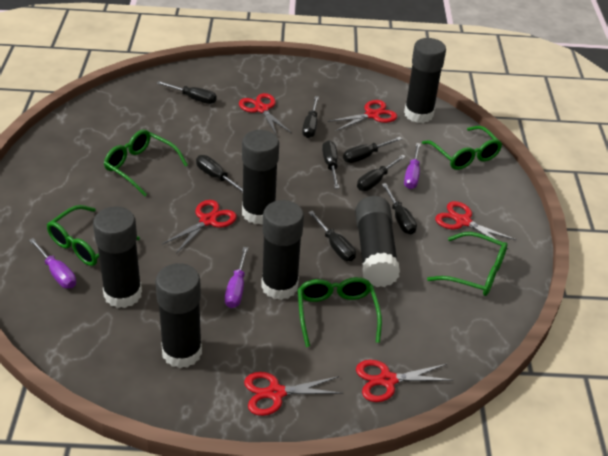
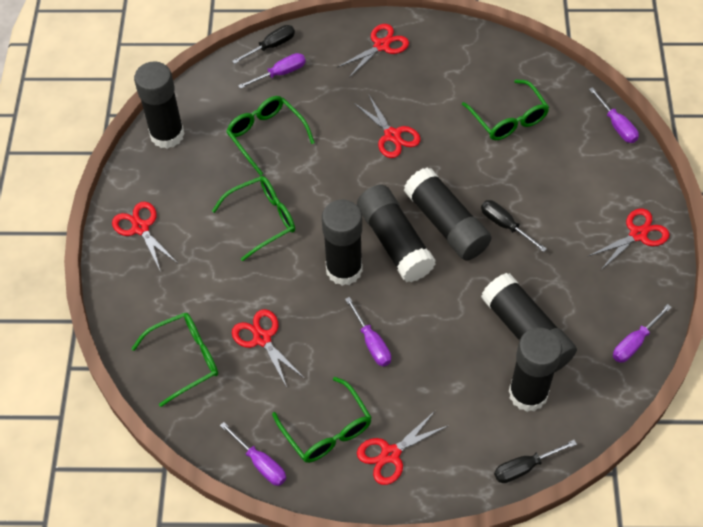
black screwdriver: [157,81,217,104] [196,155,243,193] [302,96,319,138] [308,211,356,261] [322,141,339,189] [343,137,402,163] [357,155,406,191] [382,183,417,235] = 8 -> [232,25,295,64] [481,200,547,252] [494,440,577,483] = 3
purple screwdriver: [29,238,76,288] [225,247,248,308] [404,143,421,189] = 3 -> [220,422,286,486] [238,53,306,89] [345,297,391,366] [589,87,639,143] [613,304,672,363] = 5

